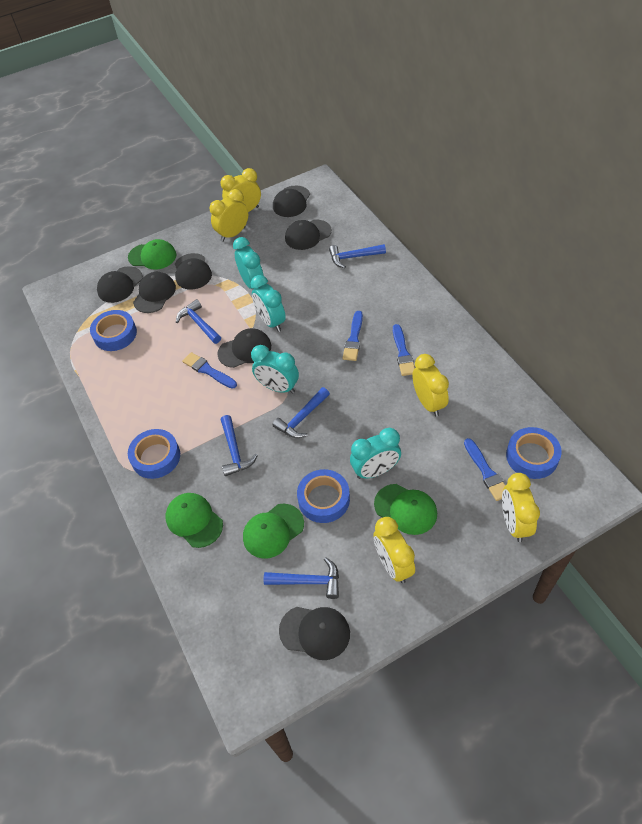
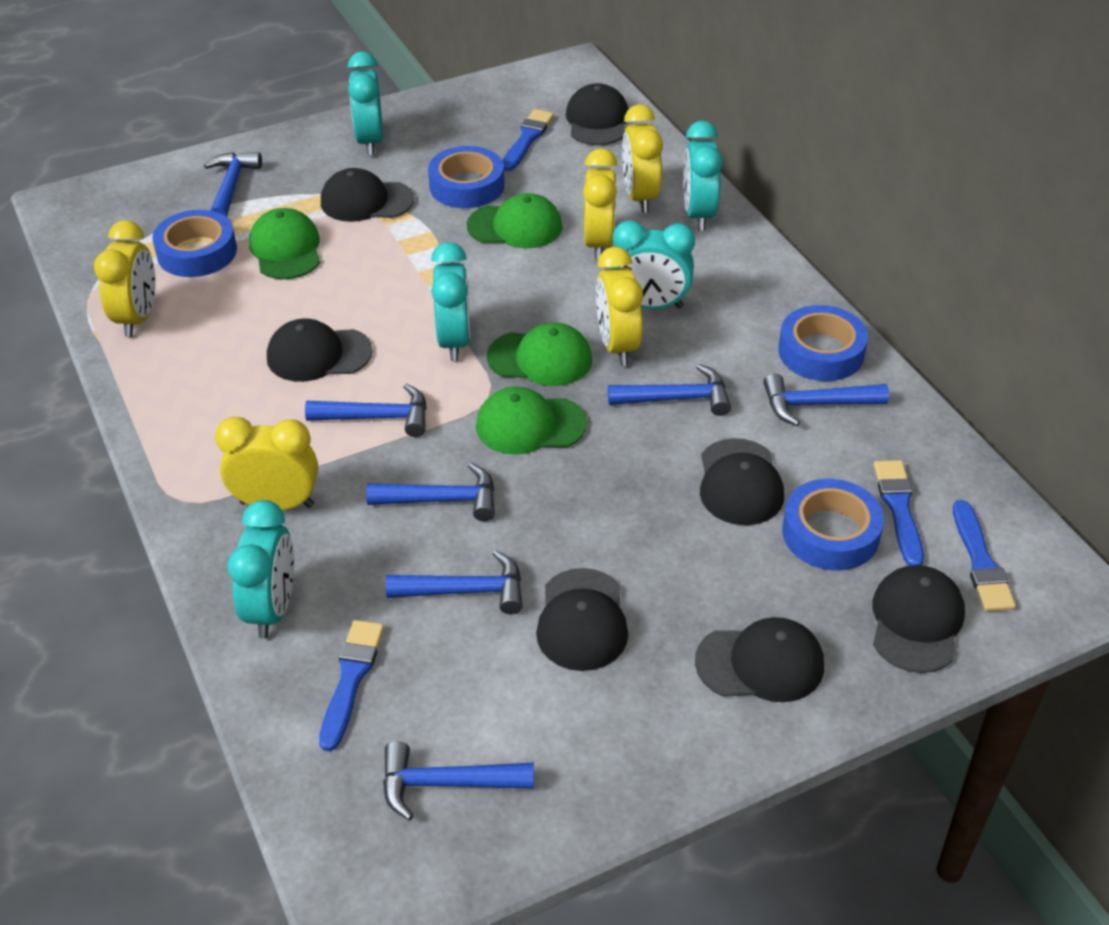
blue hammer: [176,299,221,344] [221,415,258,476] [264,557,339,599] [273,387,330,438] [329,244,386,268] = 5 -> [204,152,262,217] [305,383,427,437] [366,463,495,521] [383,741,534,821] [386,550,523,615] [608,364,731,416] [763,373,889,426] = 7
turquoise clock: [233,237,264,289] [251,275,286,332] [251,345,299,394] [350,428,401,479] = 4 -> [227,500,294,638] [348,51,383,155] [431,242,470,361] [611,220,695,309] [683,121,723,230] = 5

